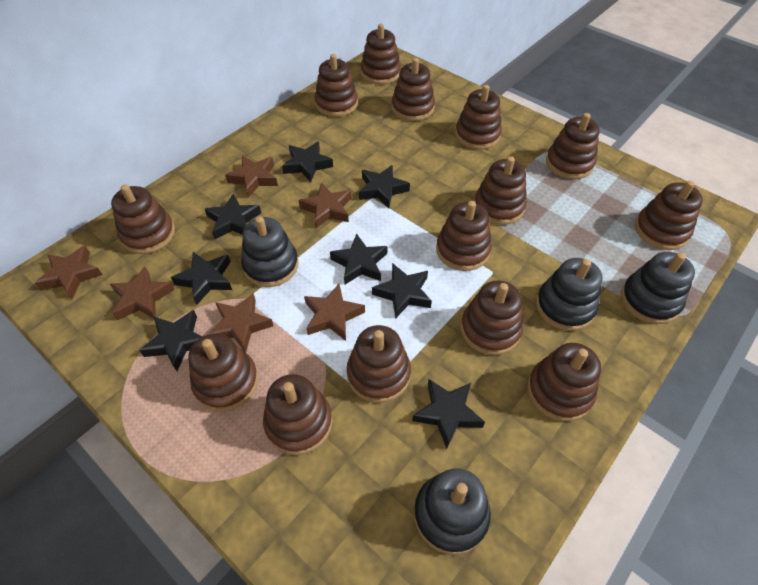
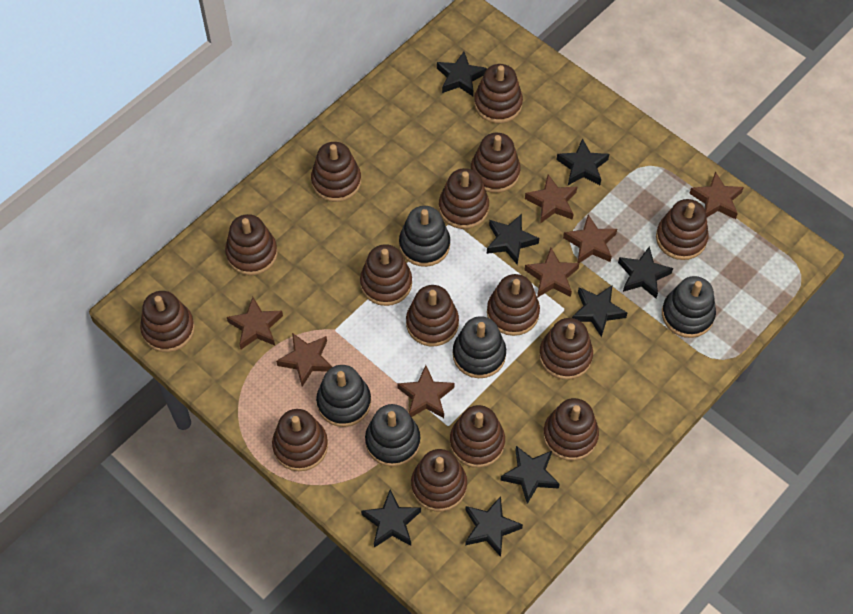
black stacking toy: [241,216,298,287] [414,468,491,555] [536,258,603,331] [621,252,695,324] = 4 -> [316,365,371,427] [365,404,421,467] [399,206,450,267] [453,316,506,378] [662,276,716,338] = 5
brown stacking toy: [111,184,175,254] [188,334,258,412] [263,374,332,455] [315,54,358,117] [347,325,411,403] [360,24,401,84] [391,58,435,121] [436,201,492,271] [455,85,502,150] [461,281,523,355] [474,156,527,225] [527,343,601,421] [546,113,600,179] [635,181,703,250] = 14 -> [140,291,195,352] [225,214,278,276] [272,409,328,471] [311,142,361,202] [360,244,412,306] [406,285,459,346] [411,449,467,512] [439,168,489,229] [450,405,505,468] [471,133,520,193] [474,64,523,123] [487,274,540,336] [539,318,593,380] [543,398,599,461] [656,199,709,260] = 15
brown star: [35,245,103,299] [110,266,175,320] [208,293,273,353] [225,156,278,197] [299,183,352,228] [304,284,365,341] = 6 -> [227,297,283,349] [276,333,332,387] [397,365,454,418] [524,248,579,298] [525,175,577,224] [563,214,617,263] [689,172,744,219] = 7

